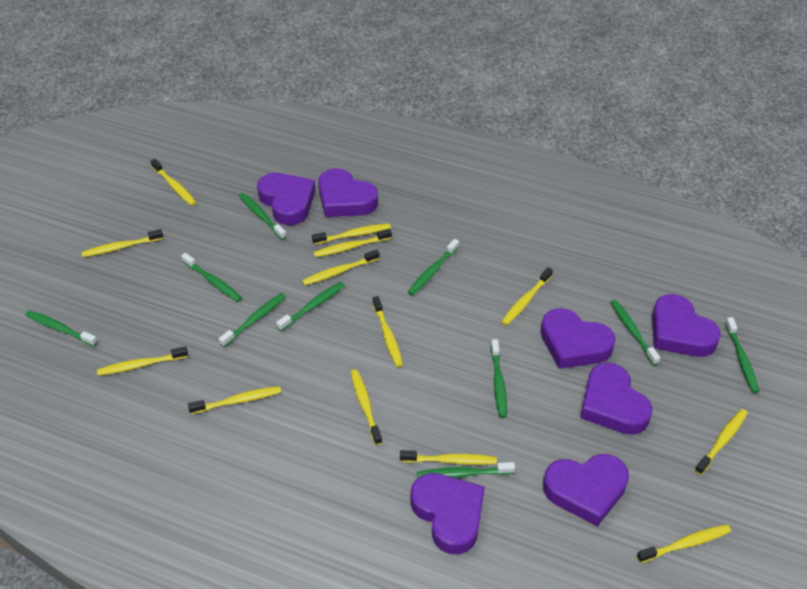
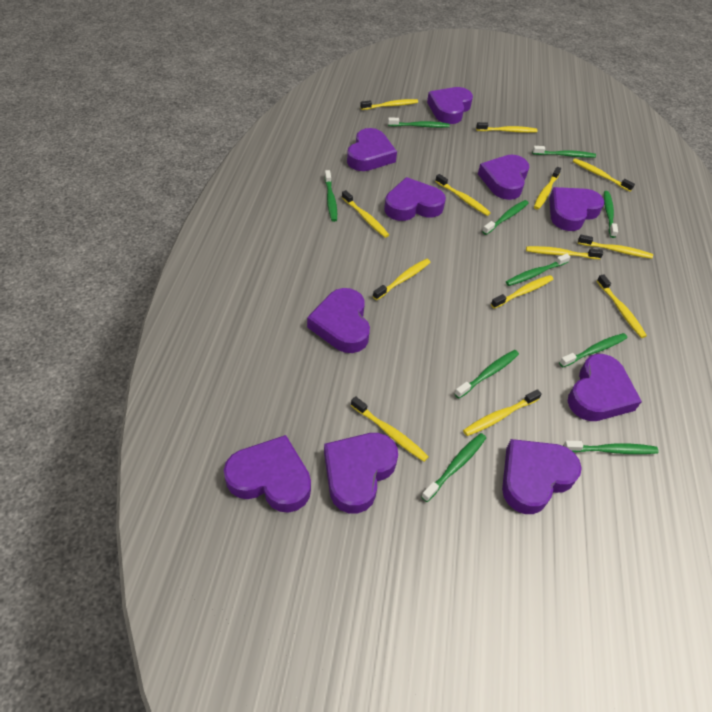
purple heart: [257,173,316,225] [318,168,378,217] [411,473,485,554] [541,308,616,369] [543,454,629,527] [580,363,652,435] [652,294,721,357] = 7 -> [224,435,311,513] [307,288,370,353] [324,433,398,514] [347,128,397,171] [384,177,446,221] [427,87,473,124] [478,155,529,200] [502,439,582,514] [549,187,604,231] [568,354,642,421] = 10

